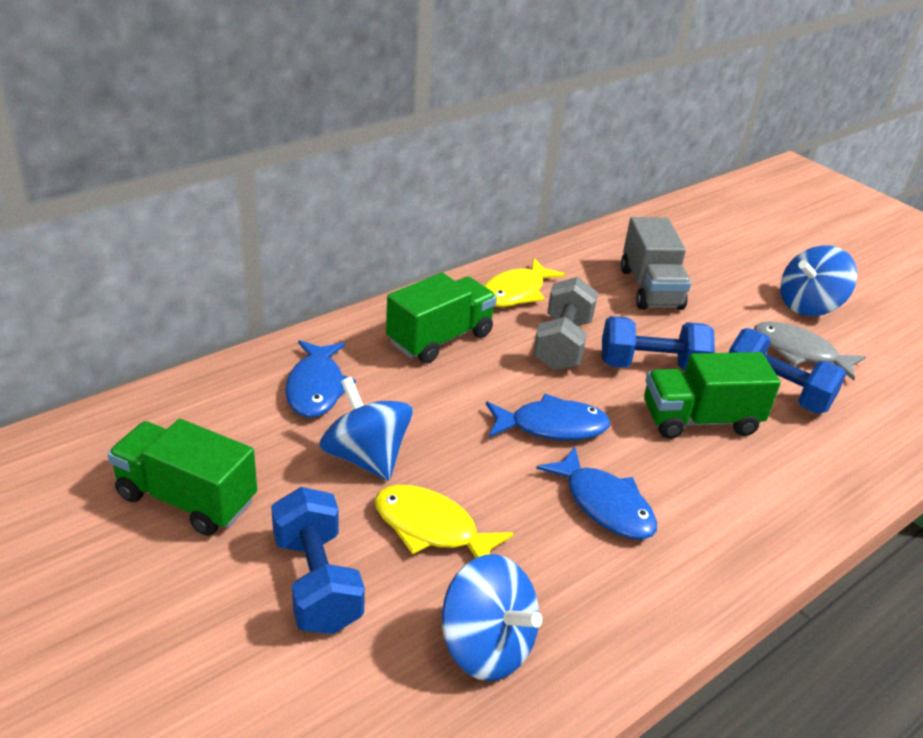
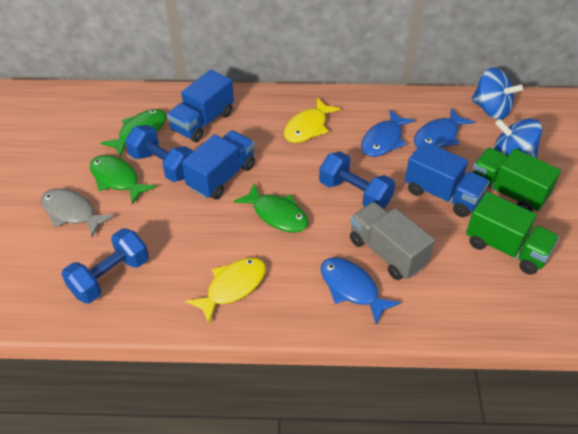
blue spinning top: [320,377,413,481] [442,554,542,681] [780,245,857,316] = 3 -> [471,67,523,120] [493,118,542,158] = 2
blue truck: none = 0 -> [167,70,234,142] [182,130,255,200] [405,141,490,217] = 3
green fish: none = 0 -> [90,155,156,205] [101,109,166,156] [234,183,309,233] = 3
green truck: [107,419,257,536] [386,273,497,364] [644,352,781,439] = 3 -> [466,192,559,275] [472,148,561,212] = 2
grey dumbbell: [533,277,598,371] = 1 -> none = 0

